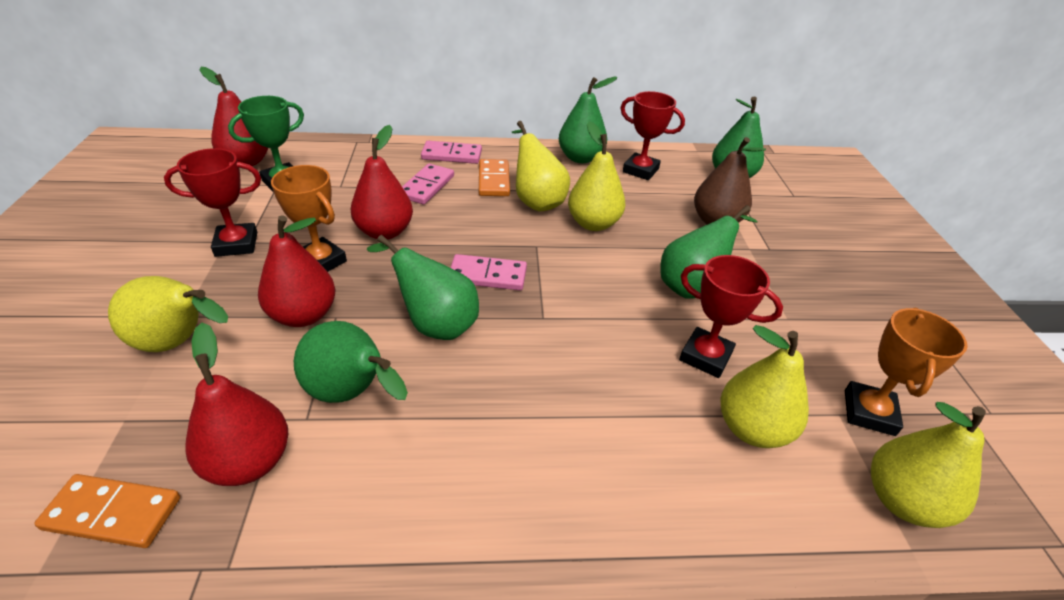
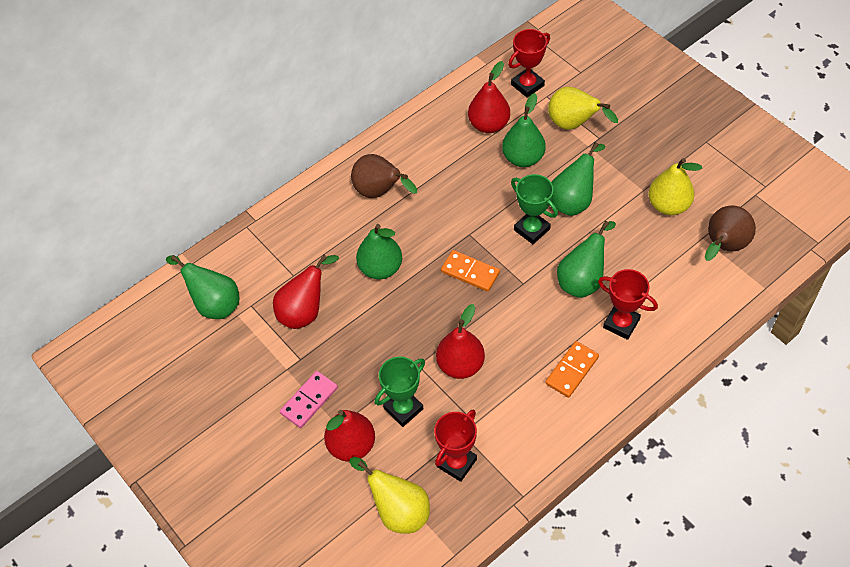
brown pear: [694,137,766,225] = 1 -> [351,154,417,198] [705,206,756,261] = 2
green trophy: [228,96,304,191] = 1 -> [375,357,425,427] [511,174,558,244] = 2
orange trophy: [271,165,347,272] [845,308,968,436] = 2 -> none = 0
pink domino: [402,163,454,205] [421,141,482,164] [451,254,527,290] = 3 -> [280,371,338,428] = 1
yellow pear: [108,276,228,352] [512,121,570,212] [568,121,625,231] [720,325,809,448] [871,402,986,528] = 5 -> [349,457,430,534] [548,87,618,130] [649,158,702,215] = 3

